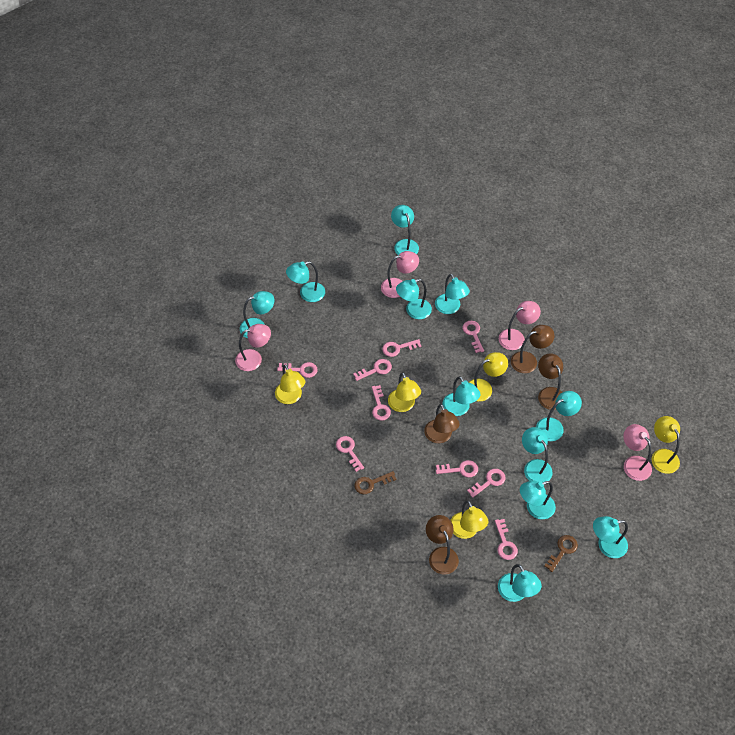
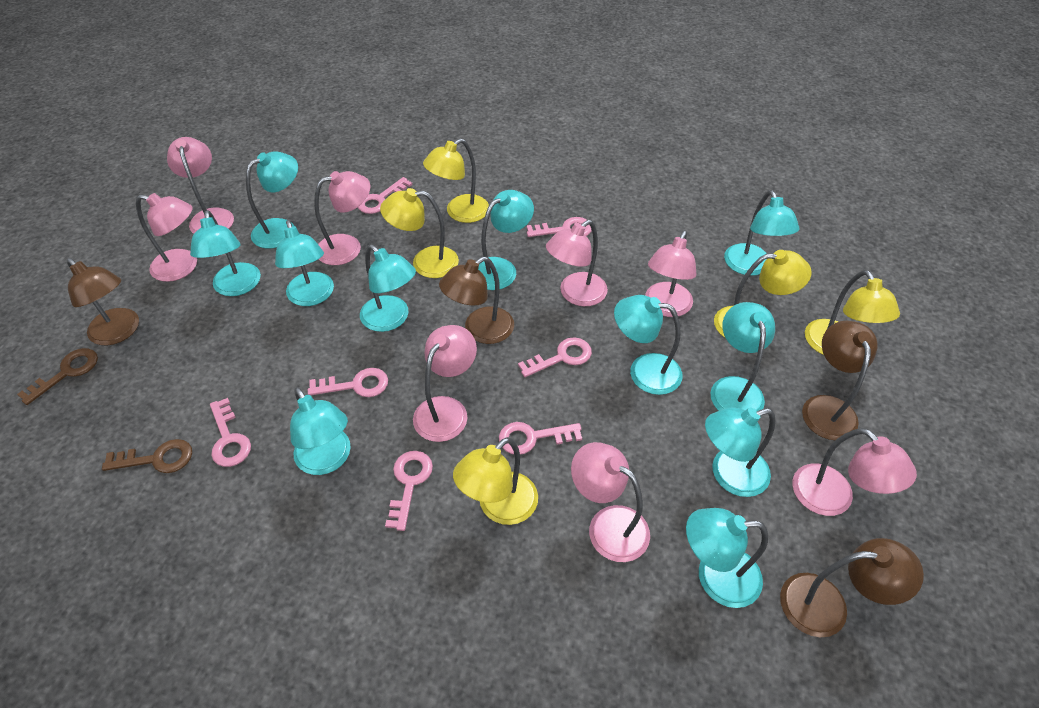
pink key: [277,362,318,378] [336,436,364,472] [353,359,392,381] [372,385,391,421] [382,339,421,357] [436,460,478,478] [463,321,484,353] [467,469,506,498] [495,519,518,560] = 9 -> [210,398,251,467] [308,368,388,397] [358,177,412,214] [385,451,433,531] [499,422,582,454] [518,337,592,377] [527,217,592,237] = 7
pink lamp: [235,324,271,371] [381,251,419,298] [499,301,541,350] [623,424,652,481] = 4 -> [136,193,197,282] [167,137,234,234] [314,171,370,265] [413,325,477,442] [546,220,608,306] [571,442,650,562] [645,231,696,317] [792,428,917,516] = 8

